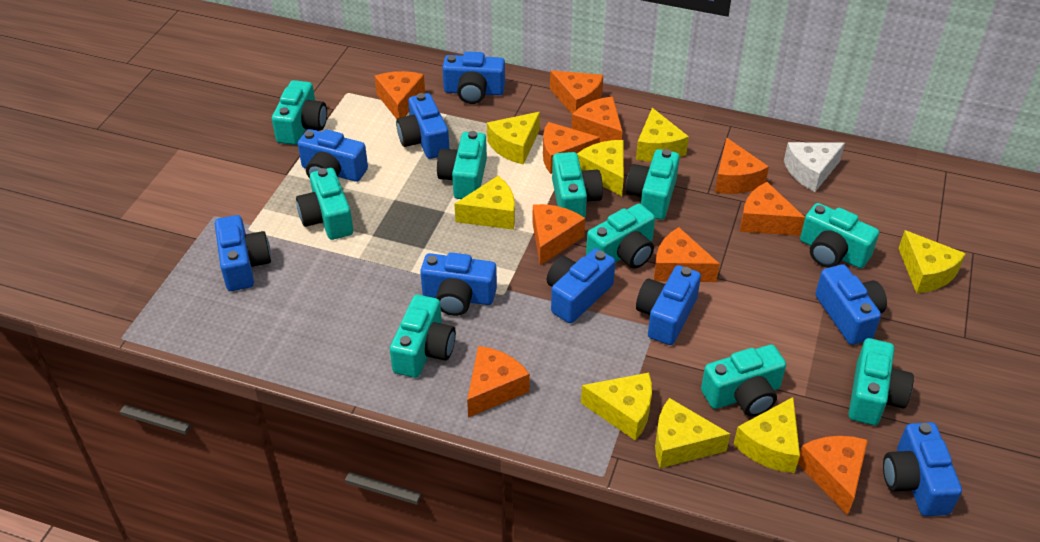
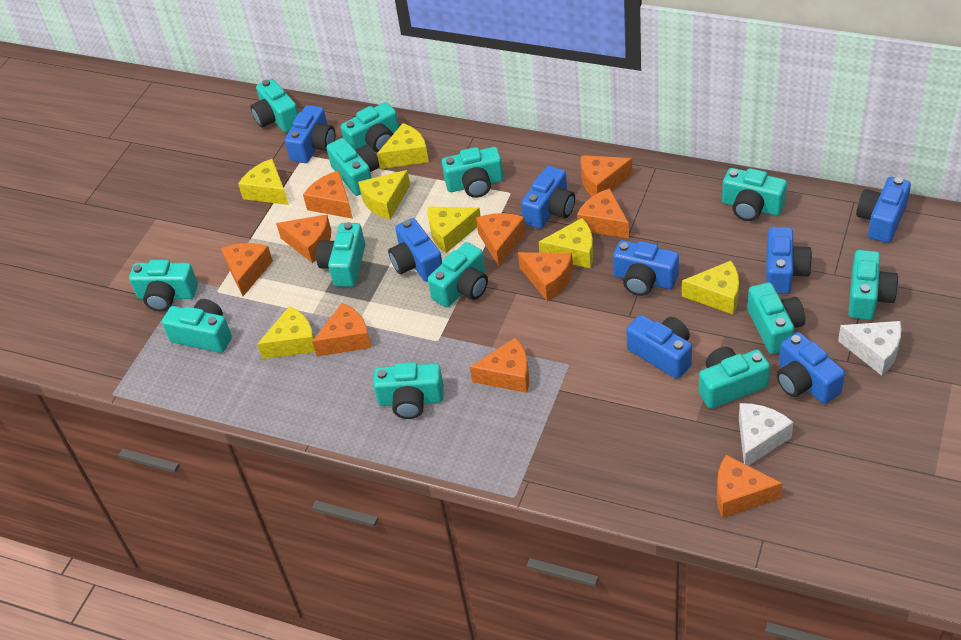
blue camera: [215,215,271,291] [298,129,368,182] [396,93,449,159] [420,252,497,316] [442,52,505,104] [547,248,615,323] [636,265,701,345] [815,264,887,345] [883,422,962,516] = 9 -> [285,105,336,163] [388,218,442,282] [521,166,575,229] [613,240,679,296] [626,315,692,379] [766,227,812,294] [777,332,845,404] [856,177,911,243] = 8
turquoise camera: [272,80,327,145] [296,168,353,240] [390,294,456,378] [437,131,487,199] [552,152,603,218] [586,204,655,269] [626,149,680,220] [701,345,786,417] [800,203,879,268] [848,338,914,425] = 10 -> [129,260,198,311] [162,299,232,353] [250,79,298,132] [316,222,365,287] [326,138,379,196] [341,102,399,153] [373,362,444,419] [428,242,488,307] [442,147,503,198] [698,347,770,409] [722,168,787,221] [747,282,805,354] [848,250,898,320] = 13
white cheese: [784,142,845,192] = 1 -> [739,403,794,466] [838,321,902,376] = 2
yellow cheese: [454,176,515,230] [487,112,540,165] [577,140,624,196] [581,373,652,441] [636,108,689,161] [655,398,730,468] [733,397,800,473] [898,230,966,293] = 8 -> [238,159,289,205] [257,306,315,359] [358,170,410,220] [377,123,429,169] [427,207,481,253] [539,218,593,268] [682,261,739,314] = 7

